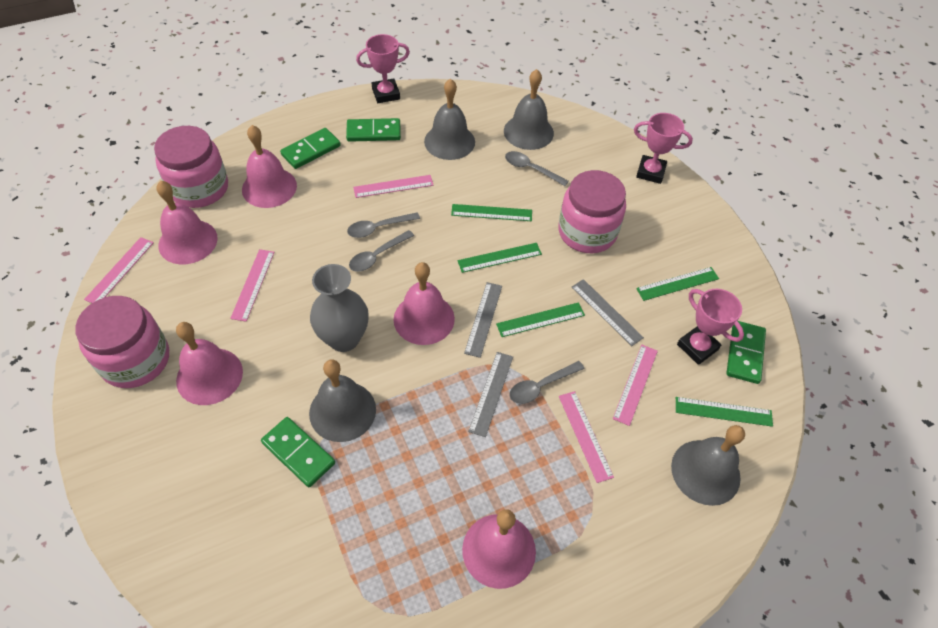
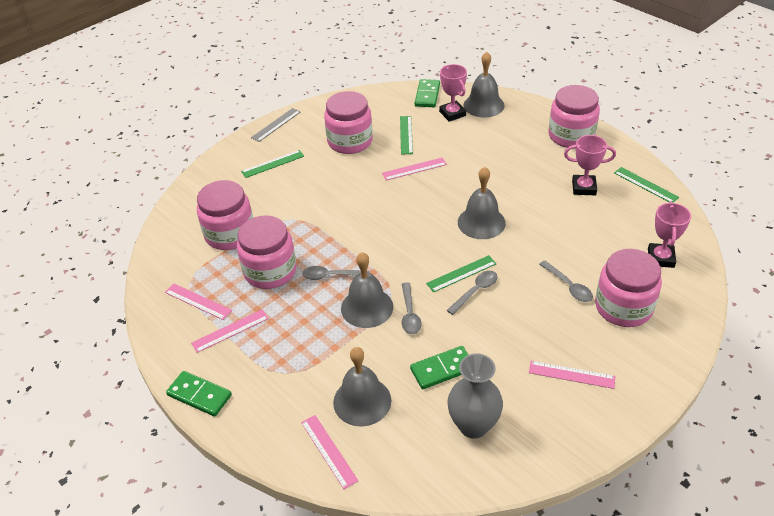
green domino: [261,417,335,487] [280,128,341,169] [346,118,401,142] [726,321,766,384] = 4 -> [166,371,232,416] [410,346,468,389] [415,79,440,107] = 3
green ruler: [451,204,532,221] [457,243,542,273] [496,302,585,337] [636,267,719,301] [676,397,773,427] = 5 -> [241,150,304,178] [400,116,413,155] [426,255,497,292] [614,167,679,203] = 4
grey ruler: [464,282,502,358] [468,352,513,437] [572,279,644,346] = 3 -> [251,108,300,142] = 1
pink bell: [156,181,218,264] [176,322,243,405] [242,125,297,208] [394,262,455,345] [462,509,536,589] = 5 -> none = 0
pink jar: [75,296,169,388] [154,126,228,208] [558,170,626,253] = 3 -> [197,180,253,250] [237,216,297,289] [324,91,373,154] [549,85,600,148] [595,249,662,327] = 5

